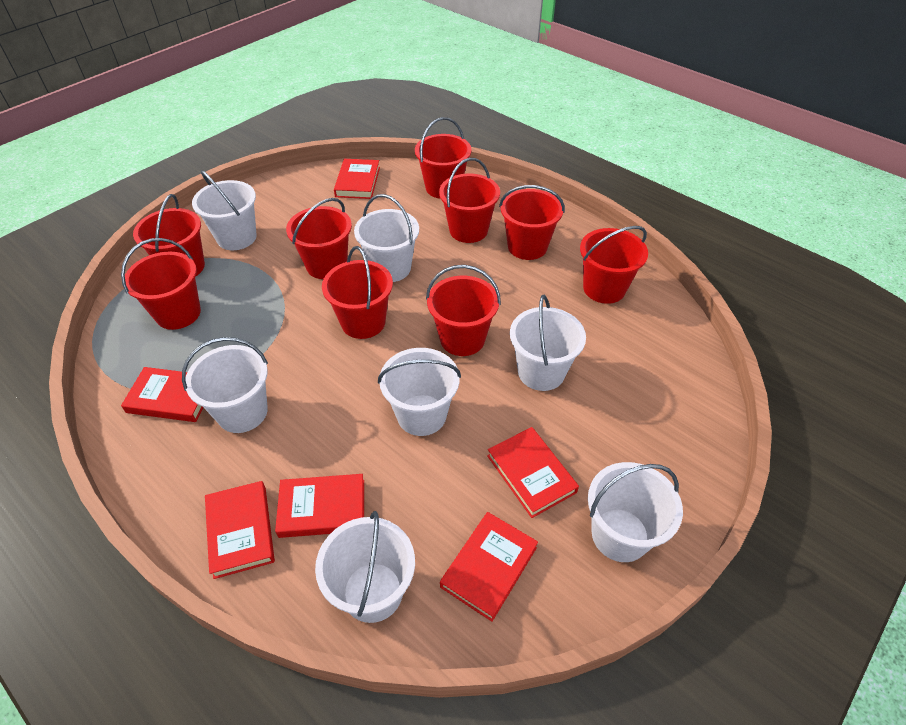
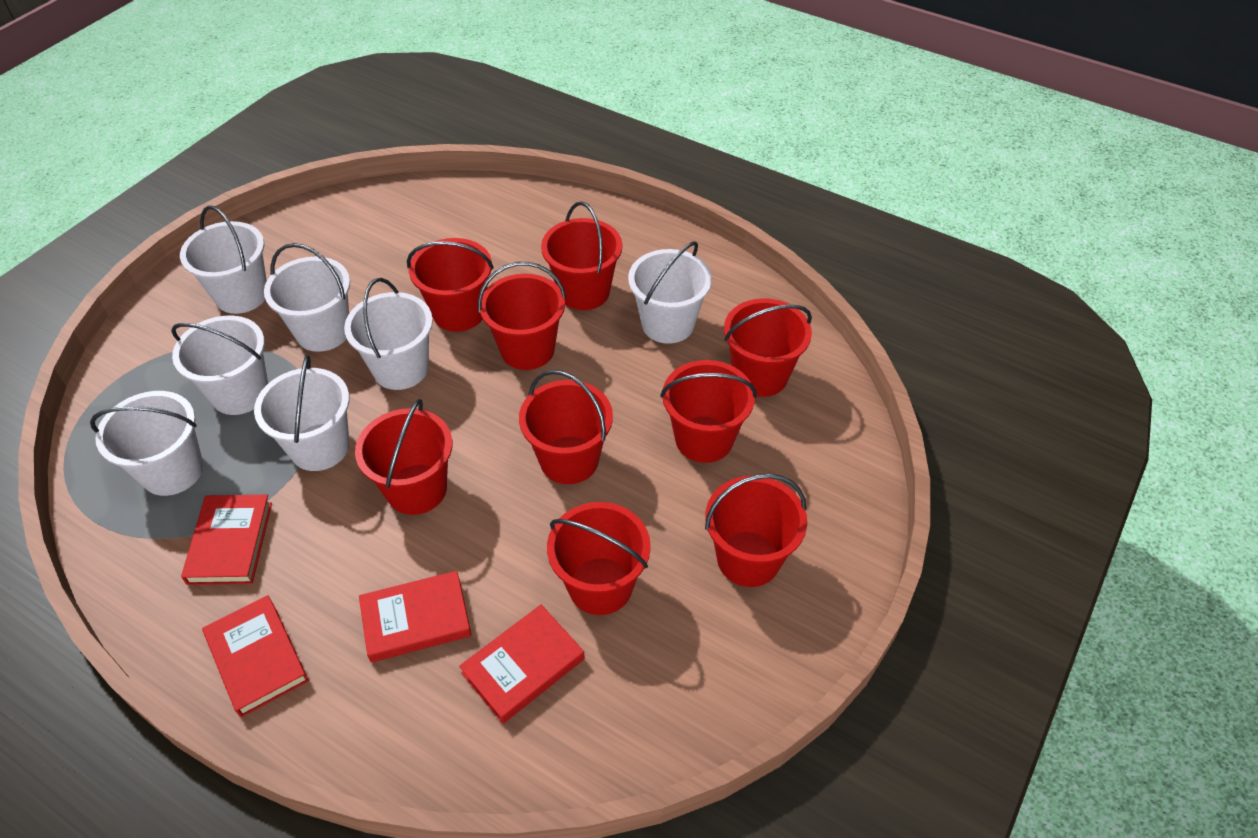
red book: [121,367,203,422] [205,481,275,579] [275,474,364,538] [334,159,380,199] [440,512,538,621] [487,427,579,518] = 6 -> [181,495,272,585] [202,595,309,717] [359,571,472,662] [459,604,585,724] = 4

